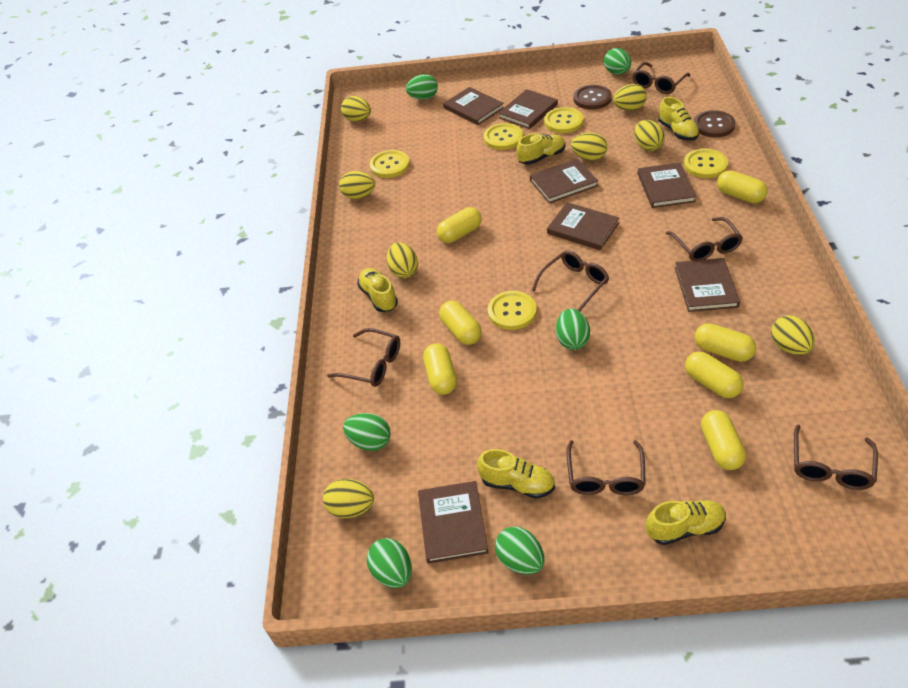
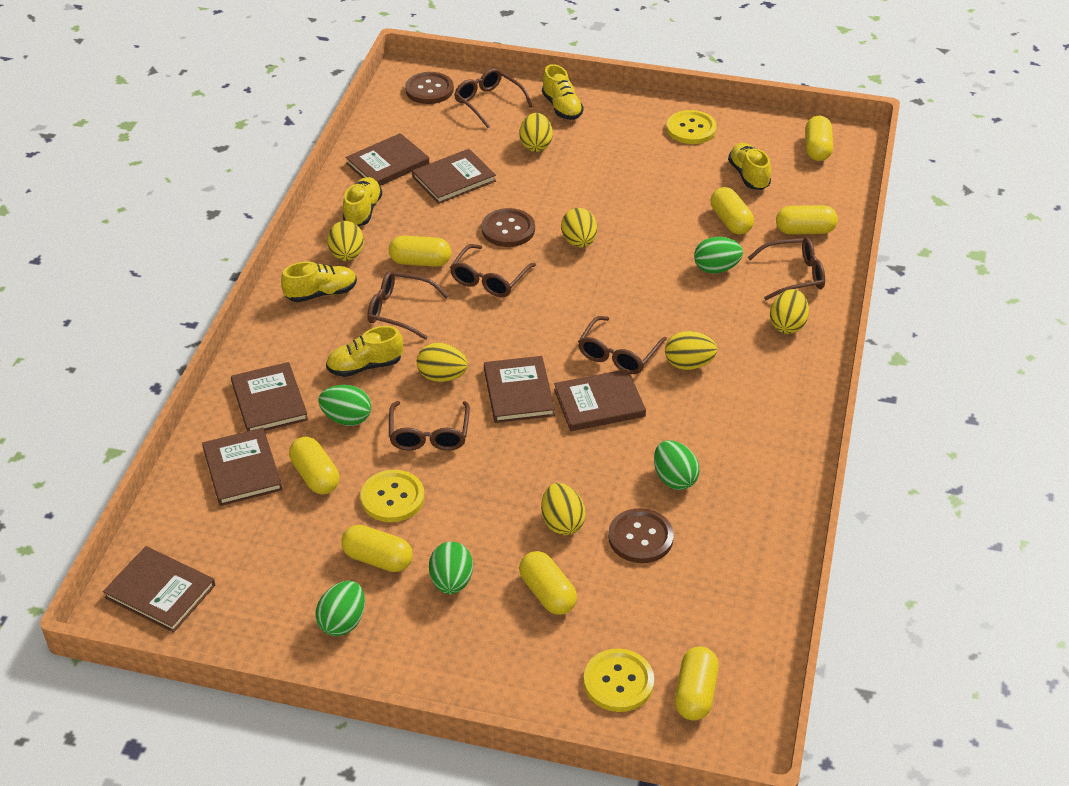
brown button: [573,85,612,110] [694,110,736,137] = 2 -> [405,72,454,104] [482,208,535,247] [608,508,674,563] = 3
green egg: [343,413,391,451] [367,538,412,588] [406,74,438,100] [495,526,545,575] [556,308,590,350] [604,48,631,75] = 6 -> [316,581,365,636] [318,385,371,426] [429,542,473,594] [654,440,700,490] [694,237,743,273] = 5
yellow button: [370,150,410,178] [484,123,523,150] [488,291,537,330] [544,107,583,133] [684,149,728,178] = 5 -> [361,470,425,522] [584,649,654,712] [666,110,717,144] = 3
yellow capsule: [423,344,457,395] [437,207,482,243] [439,301,482,345] [685,352,744,398] [694,323,756,362] [701,410,746,470] [717,170,768,203] = 7 -> [289,437,339,494] [341,525,413,572] [389,235,451,267] [519,551,577,615] [675,646,719,721] [711,187,754,235] [776,205,838,234] [805,116,833,161] = 8
yellow egg: [323,479,374,518] [339,171,375,199] [341,96,371,122] [387,243,418,278] [571,133,607,161] [613,84,647,111] [634,120,665,151] [771,315,815,355] = 8 -> [327,221,364,261] [417,343,468,382] [519,113,553,152] [541,483,586,535] [561,208,597,248] [665,331,717,370] [770,289,809,334] = 7

